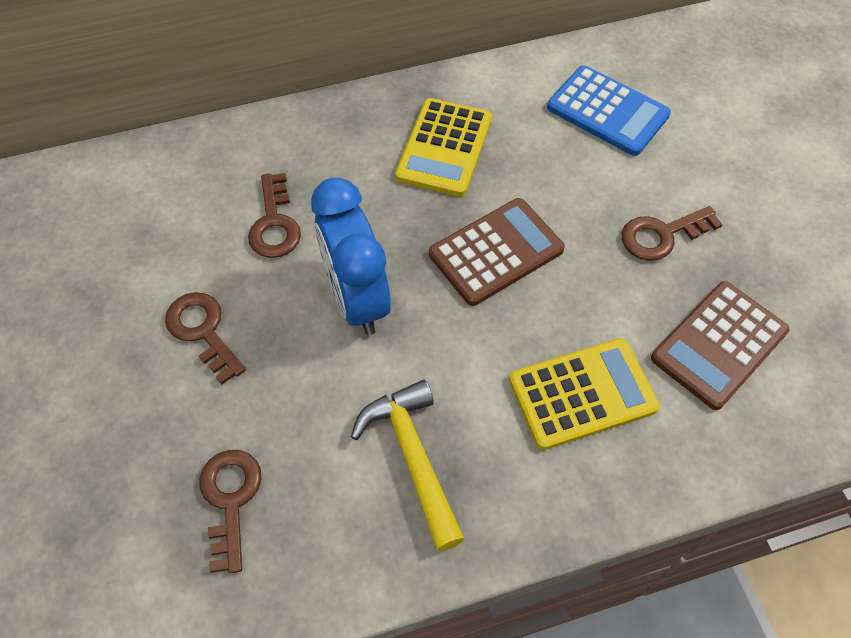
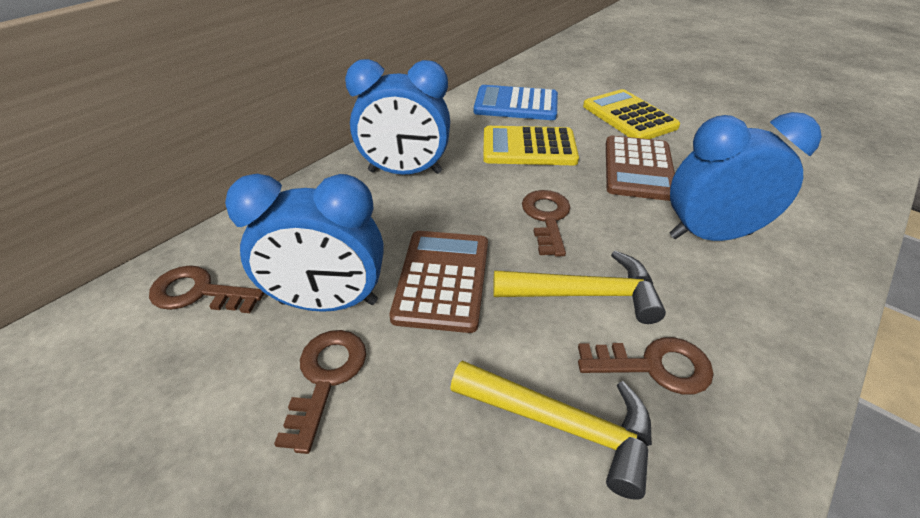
blue clock: [311,177,391,335] = 1 -> [225,174,384,312] [345,59,450,174] [670,112,822,241] = 3
yellow hammer: [351,380,465,551] = 1 -> [450,360,652,500] [493,250,666,324] = 2

